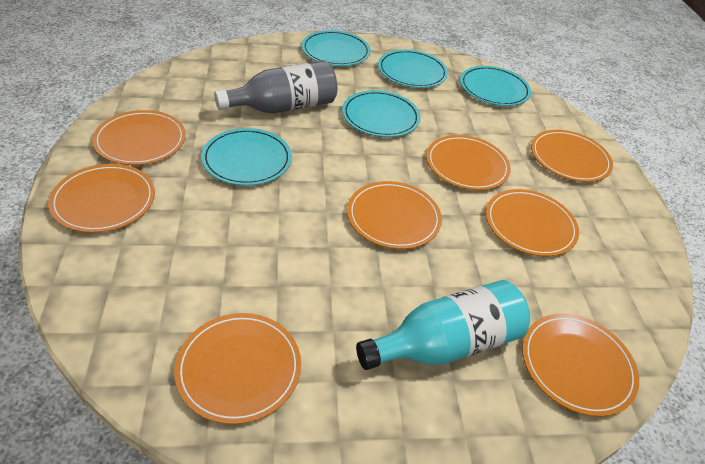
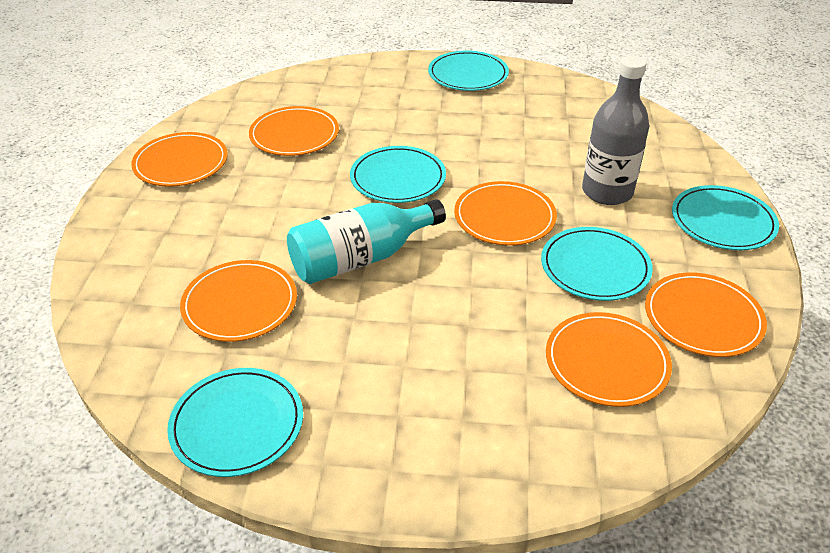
orange plate: [48,164,155,233] [92,110,186,165] [174,313,301,424] [347,181,442,249] [426,135,511,190] [486,189,579,257] [522,314,639,417] [531,130,613,182] = 8 -> [131,132,228,187] [180,260,297,342] [249,106,339,156] [454,181,557,246] [546,312,672,407] [645,272,767,357] = 6

